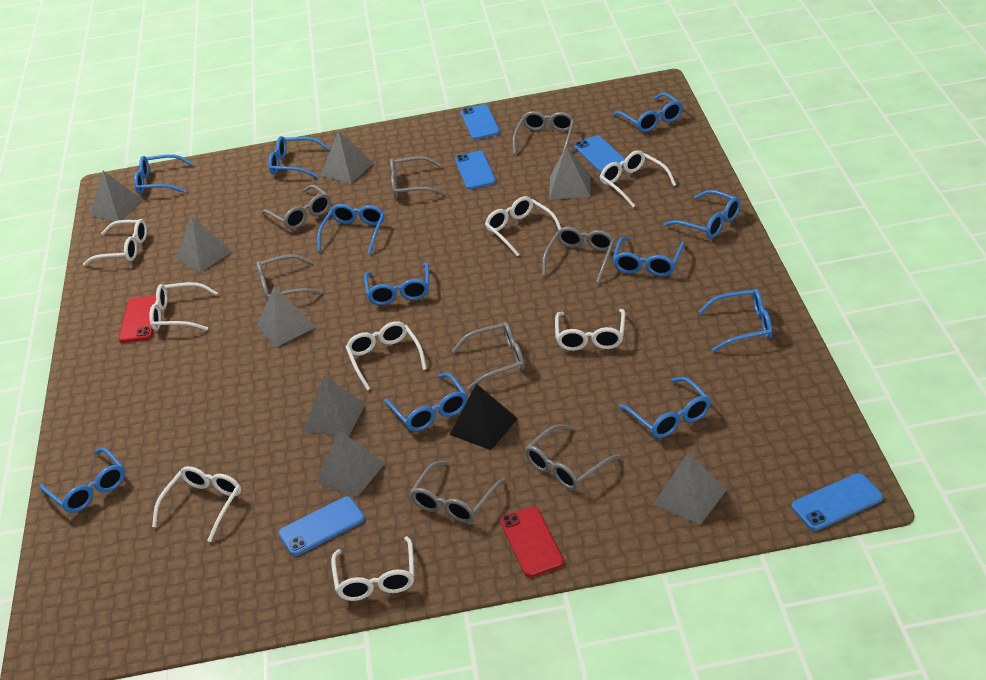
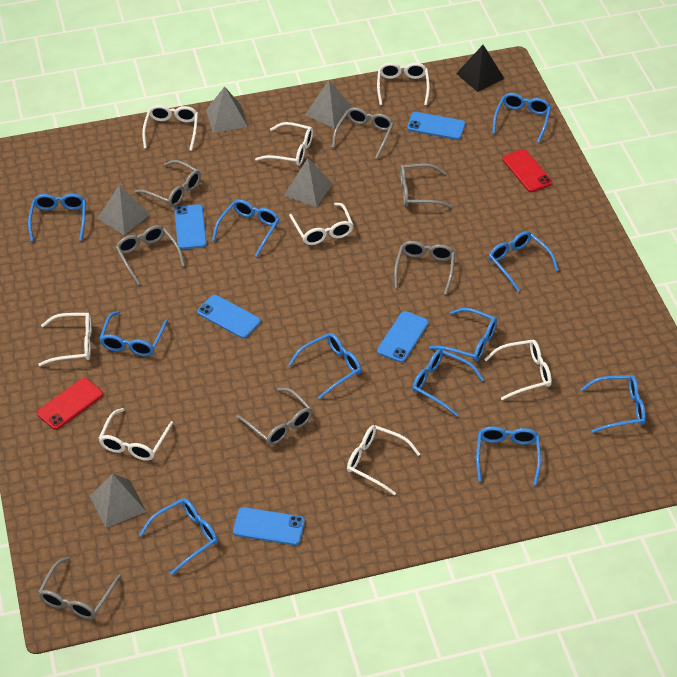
grey glasses: [256,254,322,301] [261,185,331,229] [390,156,445,198] [410,461,506,523] [452,322,525,390] [513,111,575,155] [525,425,621,490] [542,227,615,283] = 8 -> [38,557,121,619] [116,225,185,285] [135,160,201,207] [236,388,312,445] [332,107,394,159] [394,241,455,295] [400,163,452,208] = 7
grey pyramid: [90,171,143,221] [176,216,233,273] [256,286,316,347] [304,375,365,437] [316,430,385,497] [320,131,373,183] [549,147,590,200] [653,453,727,525] = 8 -> [90,474,146,528] [97,185,150,235] [206,86,248,133] [284,158,333,207] [305,80,353,128] = 5

